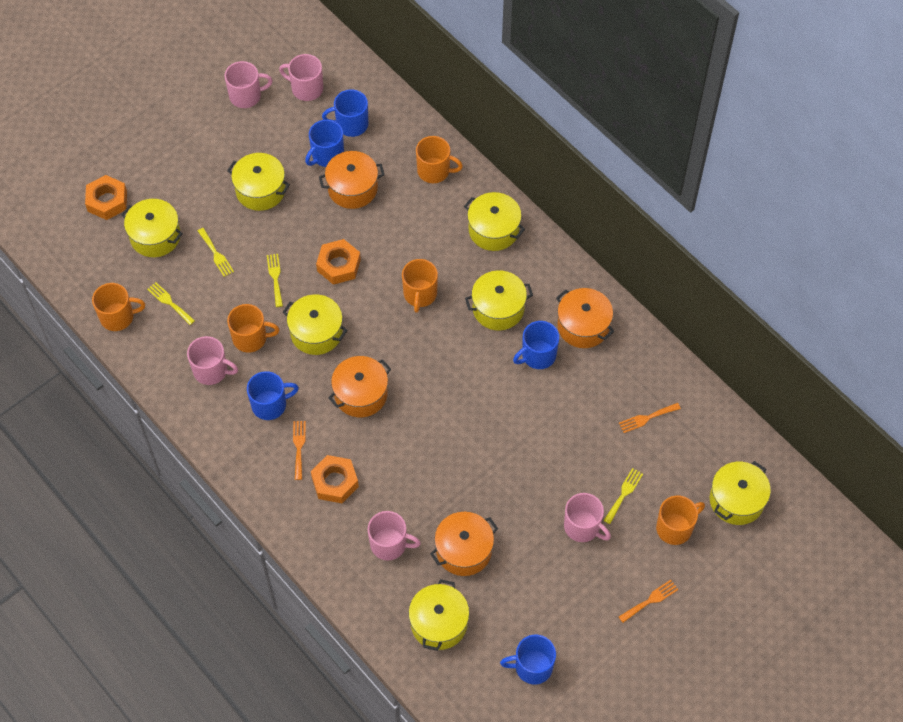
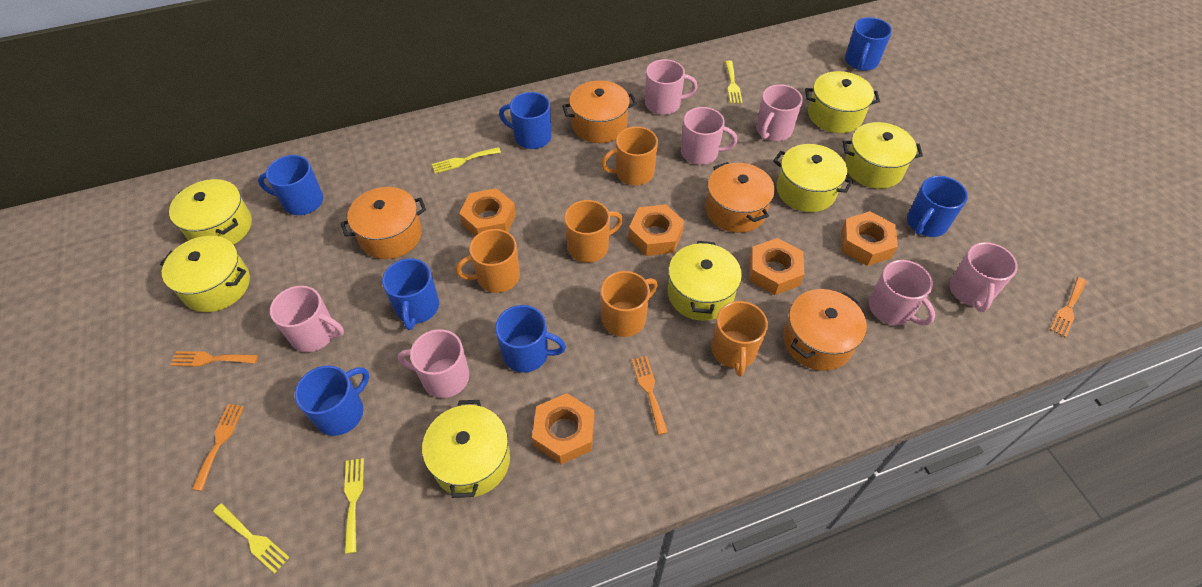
blue mug: [247,371,299,420] [305,120,344,167] [322,89,368,137] [500,635,556,685] [513,321,559,369] = 5 -> [258,155,323,215] [295,366,369,436] [382,258,439,330] [495,305,566,373] [499,92,551,149] [845,17,892,71] [907,176,968,237] = 7
orange fork: [293,421,306,480] [619,403,681,433] [619,580,678,623] = 3 -> [170,351,258,366] [192,404,244,491] [632,356,668,435] [1050,277,1087,338] = 4
orange nut: [85,175,127,220] [311,455,359,503] [316,239,361,285] = 3 -> [459,188,516,236] [532,393,594,464] [628,204,684,256] [749,238,804,295] [841,211,898,266] = 5
pink mug: [187,336,238,385] [225,61,273,108] [279,54,323,101] [368,511,421,560] [564,493,611,542] = 5 -> [270,286,344,352] [398,329,469,398] [645,59,697,115] [681,107,737,165] [756,84,803,141] [869,260,935,325] [949,242,1018,312] = 7

